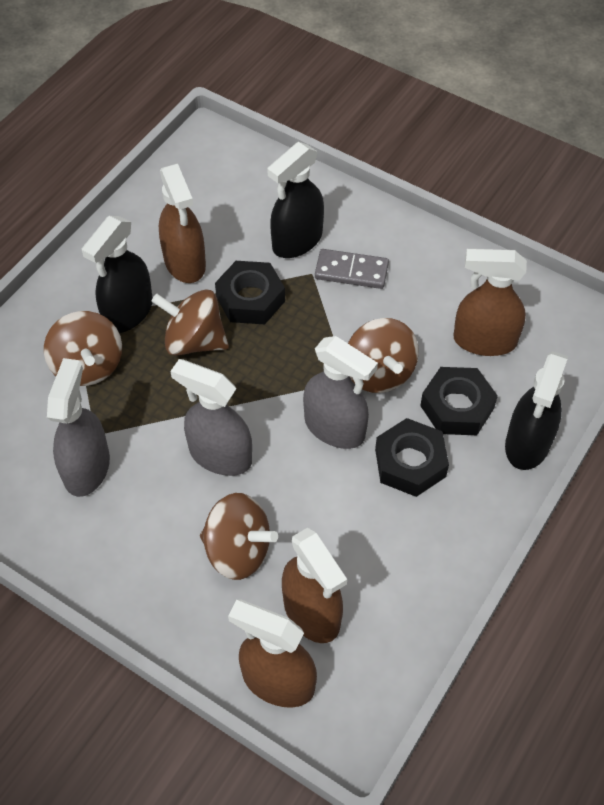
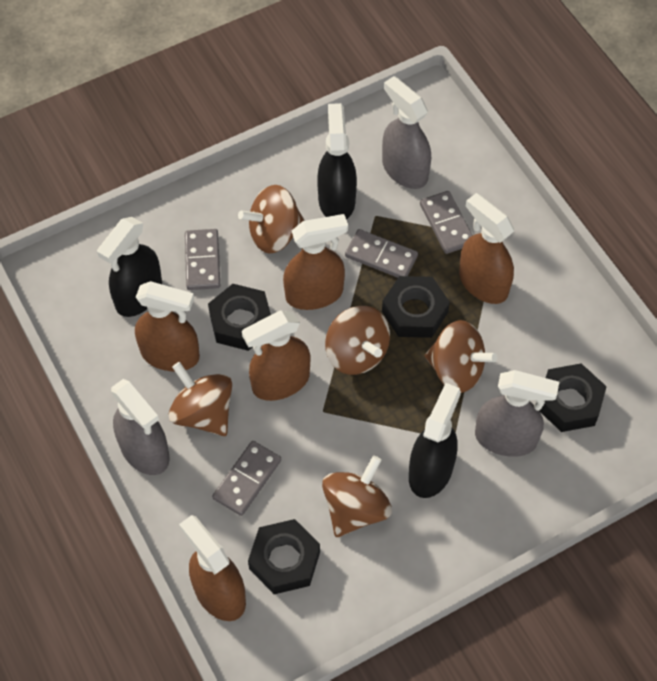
black nut: [215,261,285,324] [375,418,449,497] [420,367,498,435] = 3 -> [208,284,271,351] [248,519,320,594] [382,276,450,338] [539,363,607,432] = 4
brown spinning top: [44,311,122,386] [151,289,229,356] [200,493,278,580] [348,318,419,393] = 4 -> [169,362,232,436] [238,185,305,254] [322,455,392,537] [325,306,390,375] [425,320,497,393] = 5
brown spray bottle: [159,164,206,283] [228,599,317,708] [282,528,347,643] [453,249,527,356] = 4 -> [135,281,200,371] [179,515,246,621] [242,311,310,401] [283,214,348,310] [459,193,514,304] = 5
grey domino: [315,249,389,289] = 1 -> [185,229,220,290] [212,441,281,516] [345,229,418,278] [420,191,473,254] = 4

